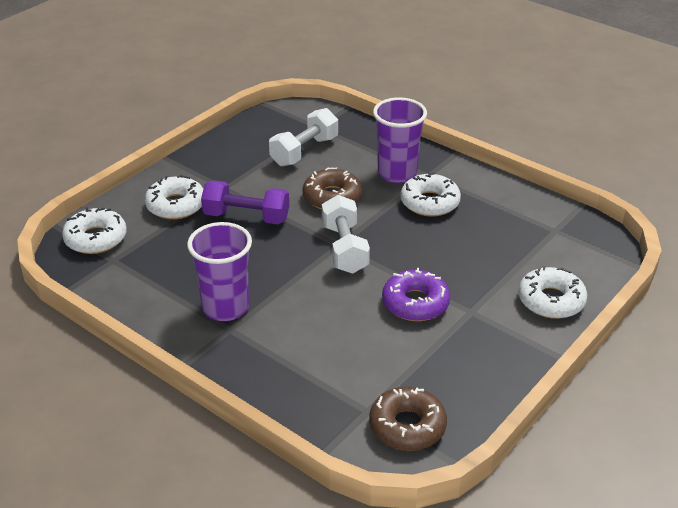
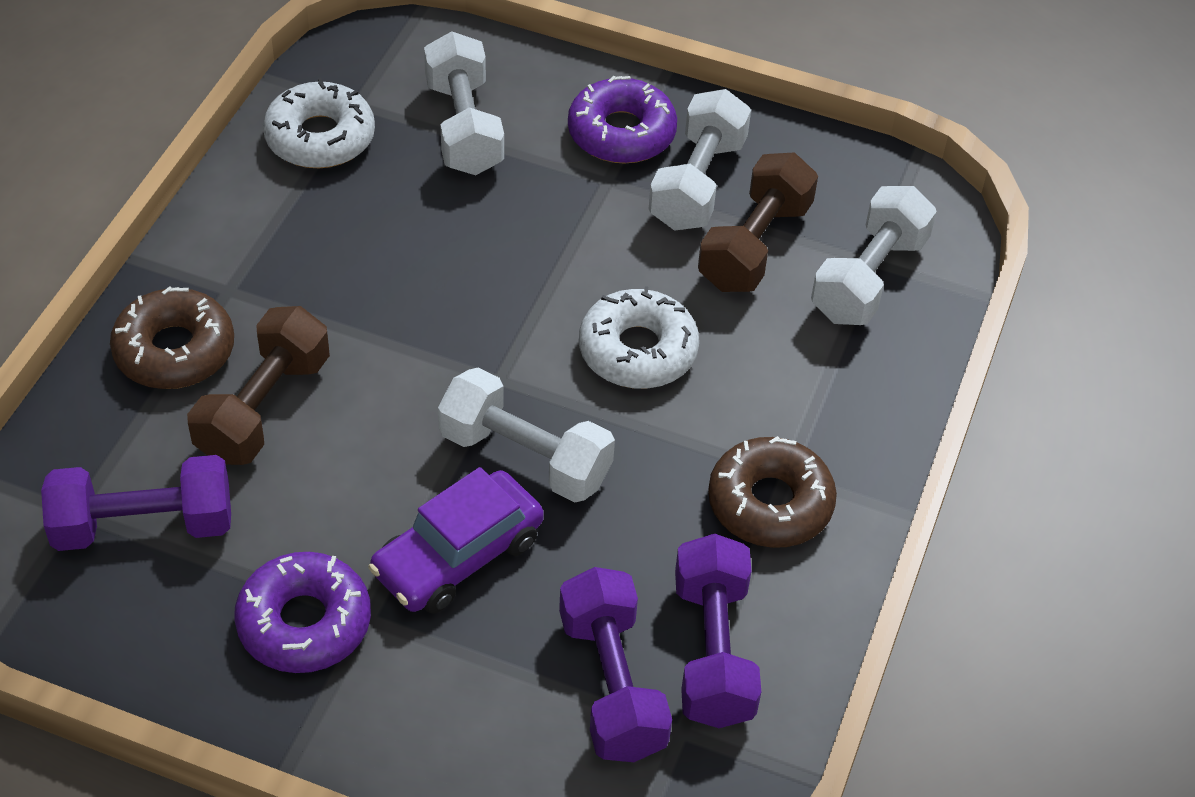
brown dumbbell: none = 0 -> [187,306,330,465] [698,152,818,292] = 2
purple car: none = 0 -> [368,467,544,614] = 1
purple cup: [187,222,252,321] [373,97,427,183] = 2 -> none = 0
purple donut: [382,268,450,321] = 1 -> [234,552,371,673] [568,76,677,164] = 2
purple dumbbell: [201,181,289,224] = 1 -> [41,455,231,551] [559,567,672,762] [675,534,761,728] = 3
white donut: [62,207,127,254] [145,175,203,219] [400,173,461,217] [518,266,587,319] = 4 -> [263,78,375,168] [579,286,699,389] = 2
white dumbbell: [269,108,338,166] [322,195,370,274] = 2 -> [424,31,504,175] [438,368,615,502] [649,89,751,231] [811,186,937,325] = 4

